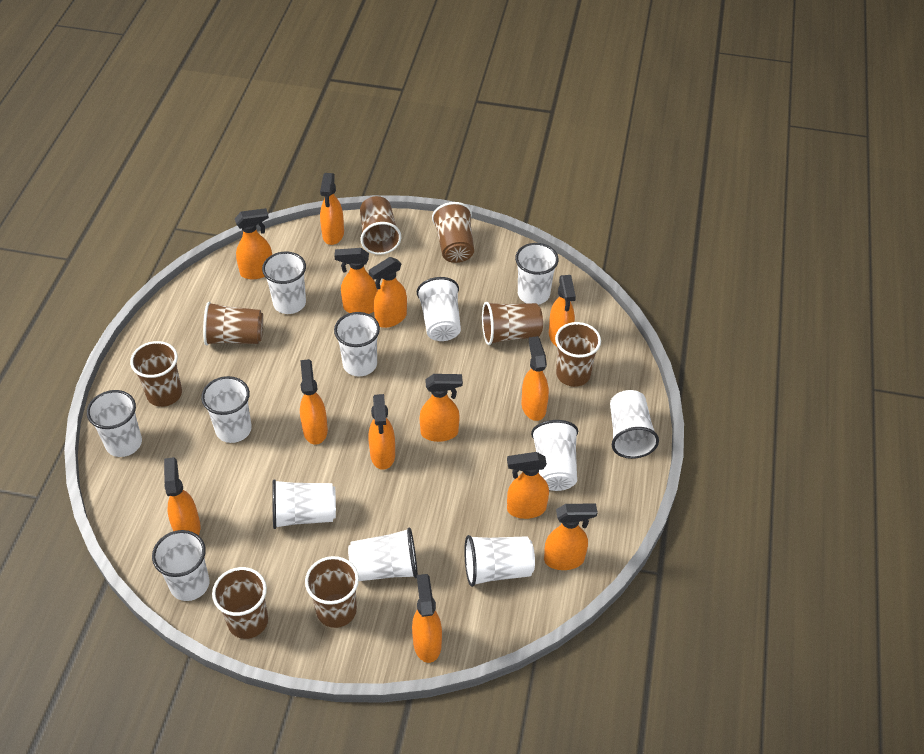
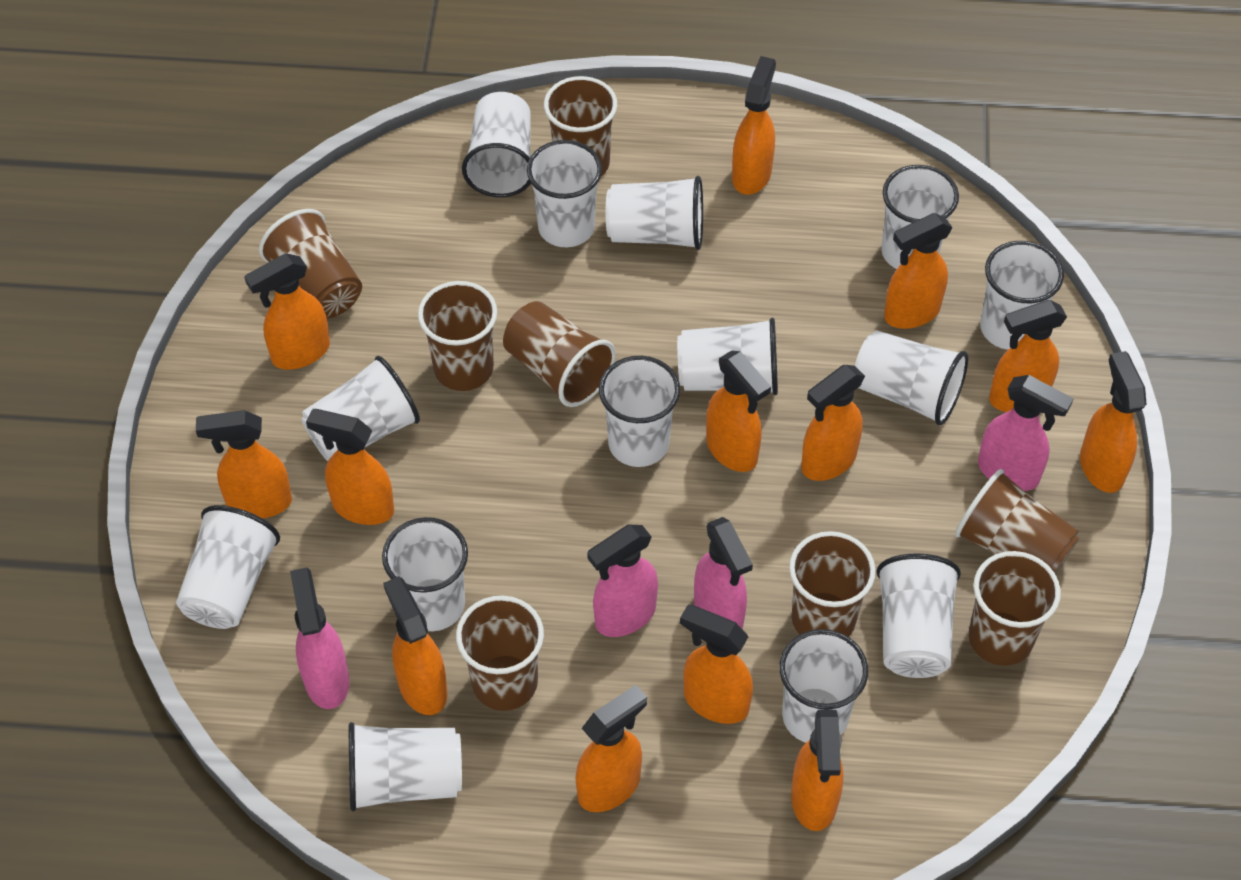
pink spray bottle: none = 0 -> [290,567,350,709] [587,525,658,637] [694,517,753,629] [978,375,1074,491] = 4
white cup: [87,390,142,457] [152,530,209,601] [201,376,252,443] [262,252,306,314] [272,479,336,529] [334,312,380,376] [348,527,418,581] [417,277,461,341] [464,535,535,587] [515,243,559,305] [531,420,578,491] [610,390,659,459] = 12 -> [176,505,280,629] [301,356,420,461] [349,722,462,811] [382,517,468,631] [462,92,531,197] [527,140,602,247] [599,356,680,467] [606,176,703,250] [677,318,778,395] [779,629,868,743] [855,330,968,425] [876,553,961,678] [881,165,959,269] [980,241,1064,350] = 14

